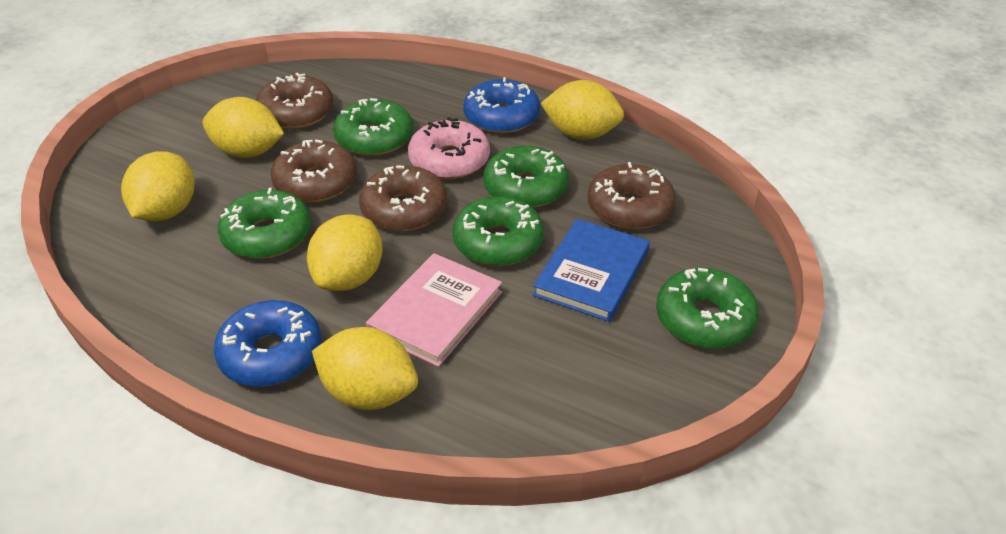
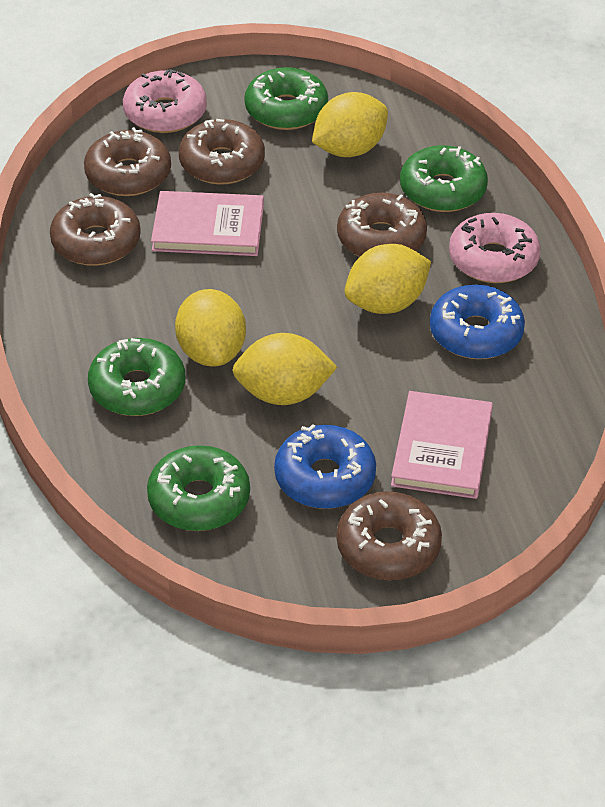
blue book: [533,219,650,322] = 1 -> none = 0
brown donut: [256,73,334,129] [271,140,357,203] [359,165,447,231] [587,162,676,230] = 4 -> [50,193,141,266] [84,127,171,196] [179,119,265,185] [337,193,427,257] [337,491,442,580] = 5
green donut: [217,188,311,259] [333,98,413,156] [452,196,544,266] [484,146,569,208] [656,268,759,349] = 5 -> [88,338,185,416] [147,445,250,531] [244,67,328,130] [400,145,488,212] = 4
pink book: [366,253,502,367] = 1 -> [151,191,264,256] [391,391,493,499] = 2
pink donut: [408,117,490,179] = 1 -> [123,69,207,133] [449,213,541,283] = 2
yellow lemon: [121,151,194,221] [202,97,284,158] [307,214,383,291] [312,327,418,410] [540,80,624,140] = 5 -> [175,289,246,367] [232,333,337,405] [312,92,388,157] [345,244,431,314] = 4

